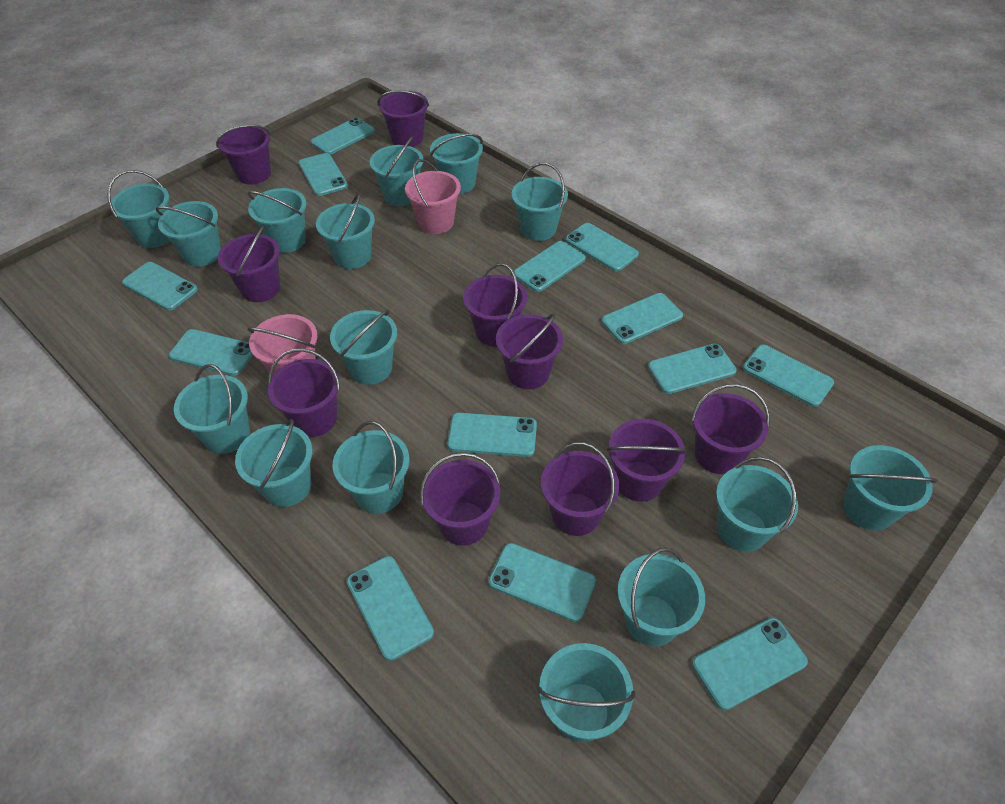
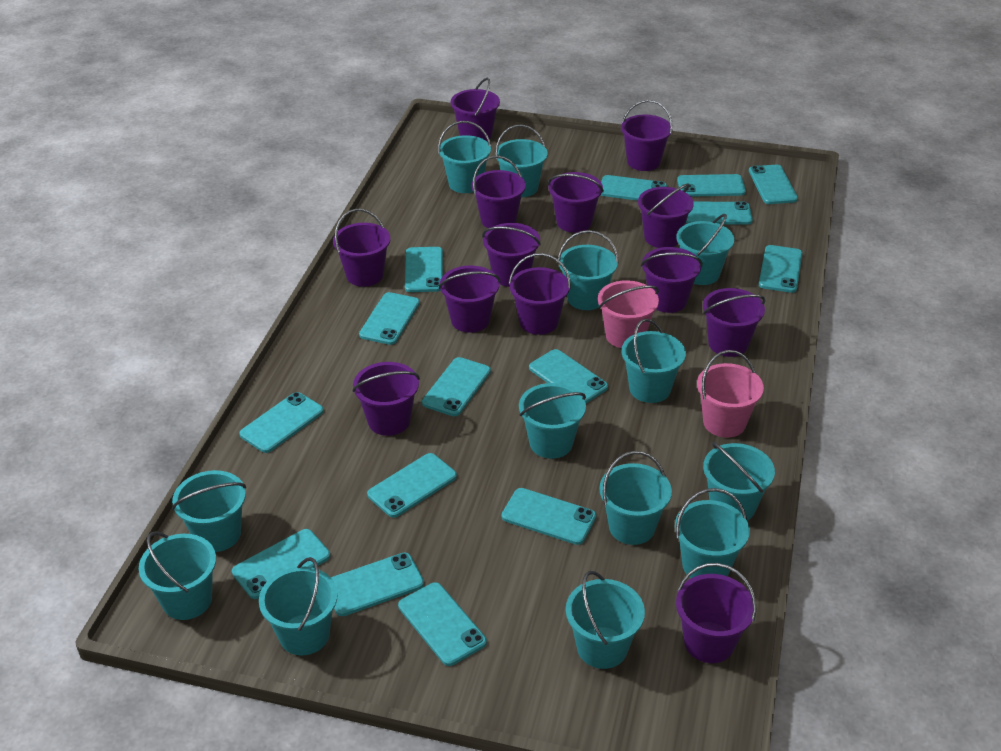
purple bucket: [216,125,271,184] [218,225,280,302] [268,348,340,437] [378,90,429,147] [420,452,500,546] [463,263,527,347] [496,314,563,389] [541,442,619,536] [607,419,687,502] [691,384,770,474] = 10 -> [333,209,390,287] [352,362,420,436] [439,265,501,333] [451,78,500,141] [471,156,526,228] [482,223,541,287] [509,253,571,335] [548,172,604,233] [621,100,673,171] [638,184,694,248] [641,247,702,313] [676,563,757,663] [703,288,766,357] = 13
turquoise bucket: [107,170,170,248] [156,201,221,267] [174,364,250,454] [235,419,313,507] [248,188,306,253] [316,193,375,269] [330,310,397,385] [332,421,410,514] [370,136,423,206] [430,133,483,194] [512,163,568,241] [537,643,635,742] [618,547,705,647] [716,457,798,552] [843,445,938,530] = 15 -> [139,531,216,620] [172,470,246,552] [259,557,338,655] [438,121,491,193] [495,124,548,197] [519,383,586,459] [557,230,619,310] [566,571,645,669] [599,451,672,545] [622,319,686,403] [675,488,750,578] [677,214,734,285] [703,442,775,521] = 13
turquoise phone: [122,262,198,310] [169,329,253,376] [299,153,348,196] [311,118,375,155] [347,556,434,661] [447,413,537,457] [489,543,596,622] [514,241,586,292] [565,223,639,271] [602,293,683,344] [648,344,737,394] [692,618,808,710] [743,345,834,407] = 13 -> [232,529,330,599] [239,392,324,453] [331,552,424,616] [359,292,420,345] [367,453,457,518] [398,582,487,666] [405,247,443,292] [422,357,491,416] [502,488,596,545] [529,349,608,403] [600,175,667,201] [677,174,746,197] [686,202,753,225] [749,165,798,204] [759,245,802,293] = 15

